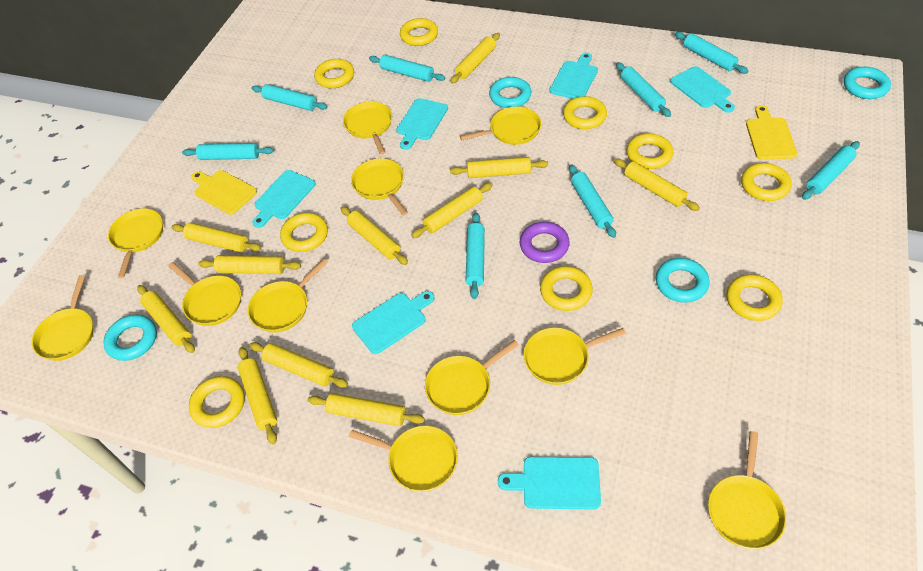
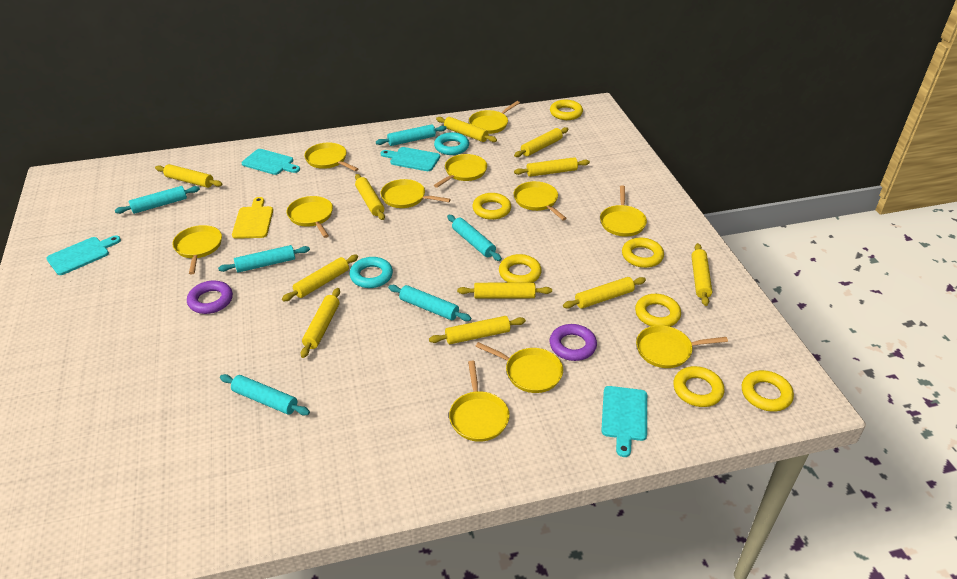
purple ring: [520,222,570,263] = 1 -> [187,280,233,314] [550,324,597,361] = 2
turquoise cutting board: [252,170,316,228] [352,291,434,354] [396,98,448,150] [498,457,601,510] [549,53,598,99] [670,66,735,113] = 6 -> [46,235,121,275] [242,149,300,175] [380,147,440,171] [601,386,647,457] = 4
turquoise ring: [103,315,157,361] [489,77,531,108] [656,258,710,303] [843,67,891,99] = 4 -> [350,257,393,288] [434,132,469,155] = 2
turquoise rolling pin: [182,143,274,160] [251,84,328,111] [369,55,445,82] [466,213,485,299] [569,164,616,238] [616,62,671,117] [675,32,748,74] [802,141,860,200] = 8 -> [115,186,200,214] [218,245,310,273] [220,374,310,415] [376,124,447,146] [388,285,471,321] [447,215,502,261] = 6
yellow cutting board: [191,170,257,215] [746,105,797,160] = 2 -> [232,197,273,239] = 1
yellow ring: [189,376,245,428] [280,213,328,252] [314,59,354,88] [400,18,438,46] [540,266,593,311] [563,96,607,129] [627,133,673,169] [726,274,783,321] [741,163,792,201] = 9 -> [472,193,511,220] [499,254,542,283] [550,100,583,120] [622,238,664,268] [635,294,681,327] [673,366,724,407] [742,370,794,412] = 7

